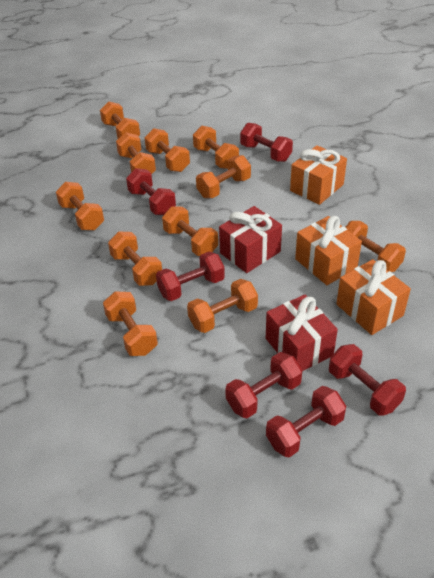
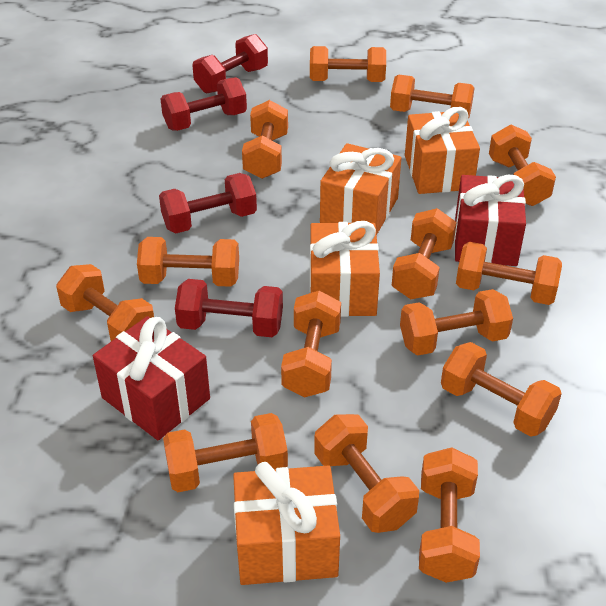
orange dumbbell: [56,182,104,230] [100,102,140,139] [103,291,158,356] [108,231,162,286] [116,132,156,174] [145,128,190,172] [162,206,218,256] [187,279,258,333] [193,126,239,169] [196,155,251,198] [345,221,406,272] = 11 -> [56,264,154,341] [137,237,239,287] [163,413,288,492] [242,100,288,179] [281,290,341,397] [310,46,386,82] [314,414,419,533] [390,75,475,118] [392,208,457,299] [400,289,513,355] [419,447,480,583] [441,342,562,437] [456,242,562,305] [489,125,556,206] = 14
orange gift: [290,145,347,205] [295,216,362,285] [336,259,411,335] = 3 -> [233,462,340,585] [310,221,380,317] [320,143,401,235] [405,107,480,194] = 4
red dumbbell: [126,168,176,215] [156,252,225,301] [225,352,303,418] [240,123,293,162] [266,386,346,457] [329,344,406,416] = 6 -> [159,173,257,233] [161,77,247,131] [175,279,283,337] [192,34,268,94] = 4

